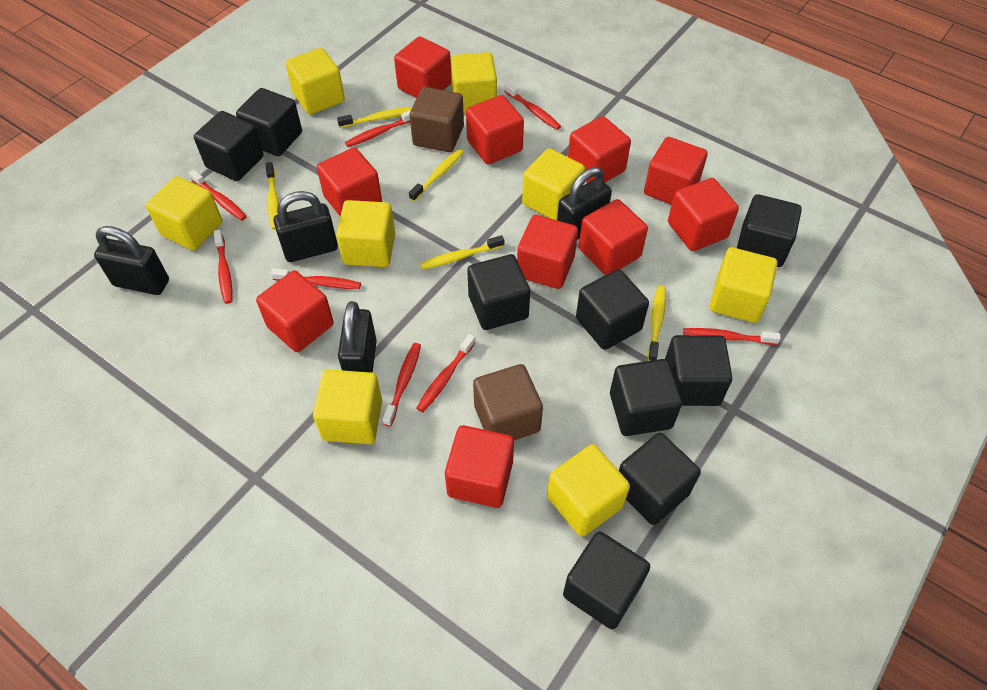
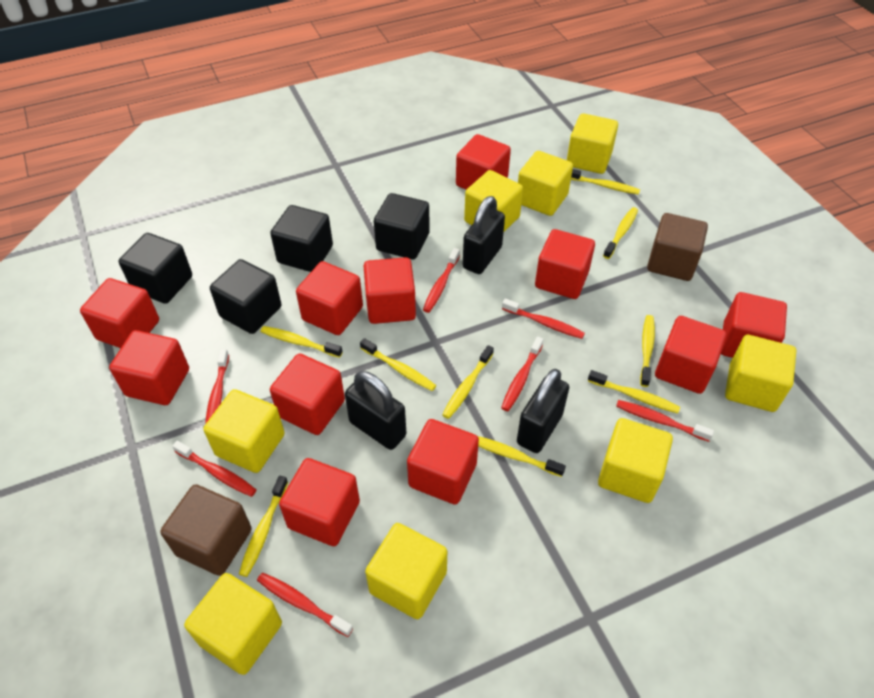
black cube: [194,111,264,181] [236,88,302,156] [467,254,530,330] [563,532,650,629] [576,269,649,350] [610,359,682,436] [619,433,701,525] [665,335,732,406] [737,194,802,267] = 9 -> [119,233,192,304] [210,259,282,334] [270,205,333,272] [374,193,430,259] = 4
black padlock: [94,226,169,295] [274,191,338,262] [338,301,377,373] [557,167,612,240] = 4 -> [345,371,406,450] [463,196,505,274] [517,369,569,453] = 3
red cube: [256,271,334,352] [317,147,382,216] [394,36,452,98] [445,425,514,508] [466,95,524,164] [517,215,578,289] [568,116,631,183] [579,199,648,275] [644,137,708,205] [668,178,739,251] = 10 -> [80,278,159,348] [109,330,189,405] [270,353,345,435] [279,458,360,546] [296,261,363,335] [364,257,416,324] [407,419,479,505] [456,134,511,190] [535,229,595,299] [655,316,726,394] [721,292,787,358] = 11
red toothbrush: [189,169,247,221] [214,230,232,304] [271,268,361,289] [345,110,411,147] [382,343,421,426] [416,334,476,412] [504,82,561,130] [683,328,781,345] = 8 -> [172,441,257,497] [205,349,229,424] [257,573,353,637] [423,248,460,313] [501,337,543,411] [502,298,585,339] [616,400,714,442] = 7
yellow toothbrush: [266,162,279,230] [337,107,412,128] [409,149,464,202] [420,235,504,270] [648,285,666,361] = 5 -> [239,476,288,577] [260,326,342,358] [360,338,436,391] [442,345,494,419] [478,436,566,477] [571,169,640,195] [588,370,680,414] [603,207,638,259] [640,315,655,387] = 9

